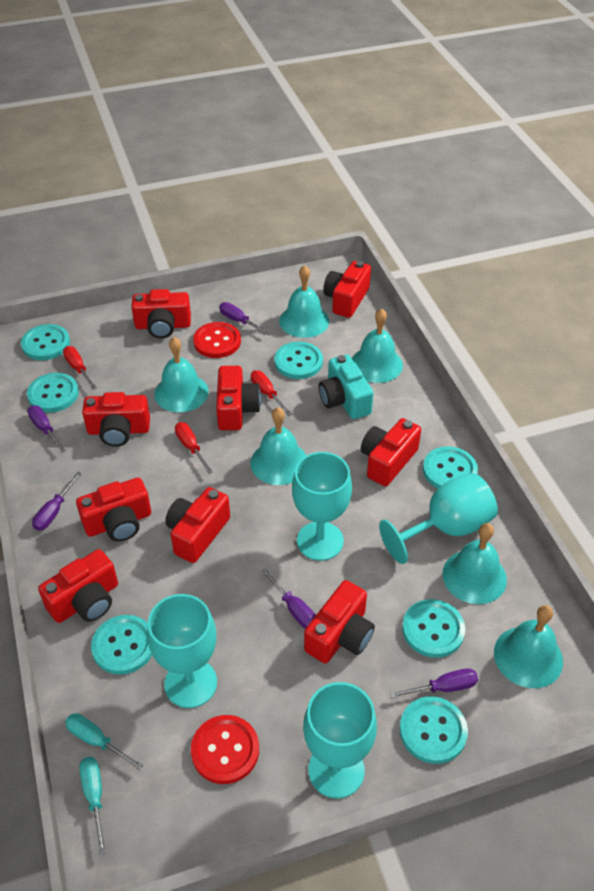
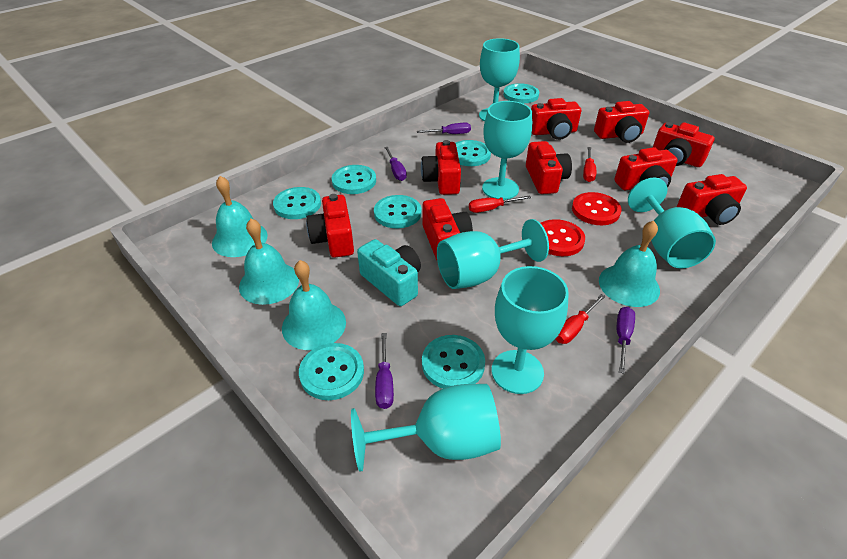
purple screwdriver: [27,405,66,452] [32,472,82,531] [219,302,270,335] [261,568,316,629] [390,668,478,698] = 5 -> [375,333,394,409] [384,147,407,181] [417,123,471,134] [617,307,635,374] = 4
turquoise bell: [154,337,209,412] [250,407,306,485] [279,265,329,338] [352,308,403,383] [442,523,507,604] [494,605,563,688] = 6 -> [212,176,268,257] [239,218,299,305] [282,260,346,350] [599,221,660,307] = 4
turquoise goblet: [147,594,217,708] [292,452,352,561] [303,682,377,799] [379,473,498,564] = 4 -> [351,384,501,472] [437,219,549,289] [479,38,520,121] [482,101,532,200] [492,266,569,394] [628,178,716,269] = 6
turquoise screwdriver: [65,713,143,770] [79,757,106,855] = 2 -> none = 0

